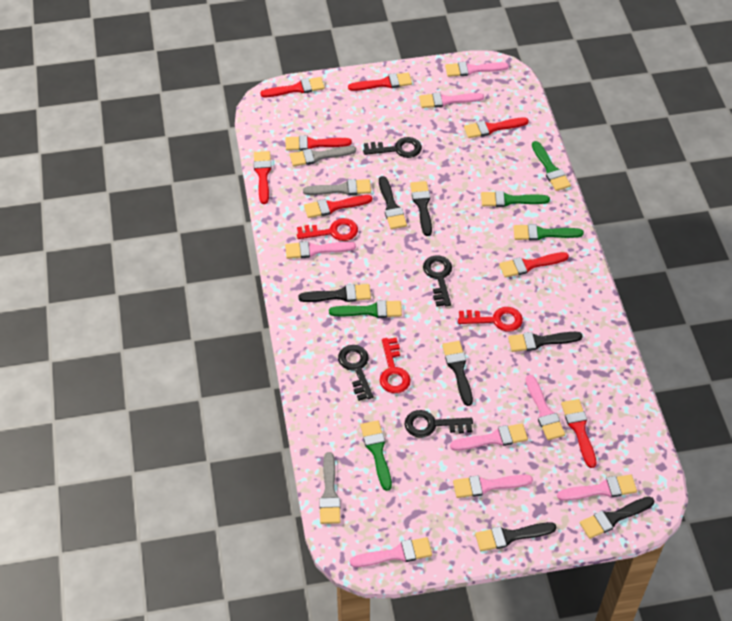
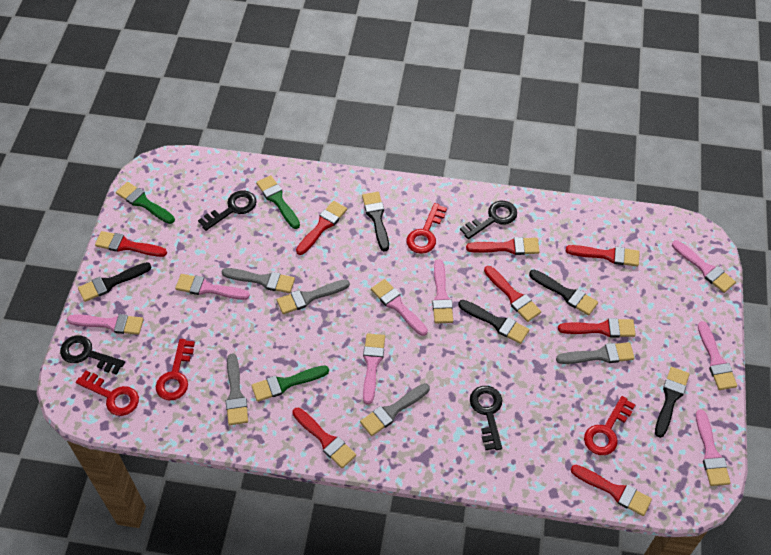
black brush: [298,284,371,302] [379,176,407,229] [410,181,432,236] [442,341,473,406] [475,522,557,551] [508,332,583,352] [580,497,655,539] = 7 -> [78,262,151,302] [362,192,389,251] [458,300,529,344] [529,270,598,315] [655,367,690,438] = 5
green brush: [329,300,402,318] [360,420,392,491] [481,191,550,207] [513,224,584,241] [532,141,571,191] = 5 -> [116,182,175,224] [251,365,329,402] [256,175,300,229] = 3
grey brush: [290,146,356,166] [303,179,371,195] [319,452,341,524] = 3 -> [222,268,295,293] [226,354,248,425] [277,279,350,314] [360,383,430,436] [556,342,635,364] = 5
red key: [297,218,358,241] [380,337,411,393] [458,307,523,332] = 3 -> [76,371,139,416] [156,339,195,400] [407,203,447,254] [584,396,635,455] = 4

